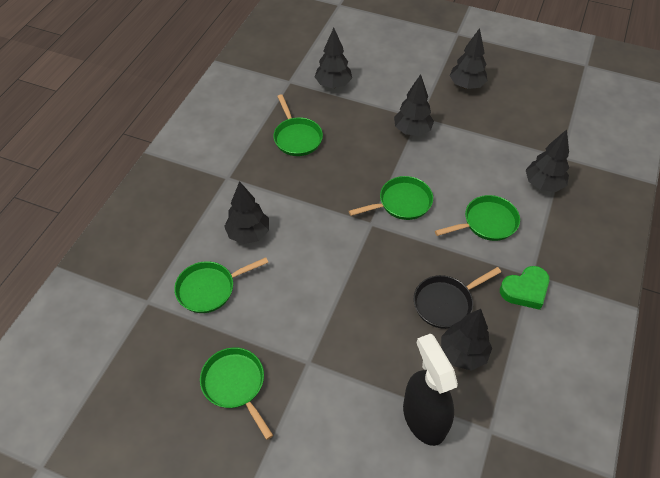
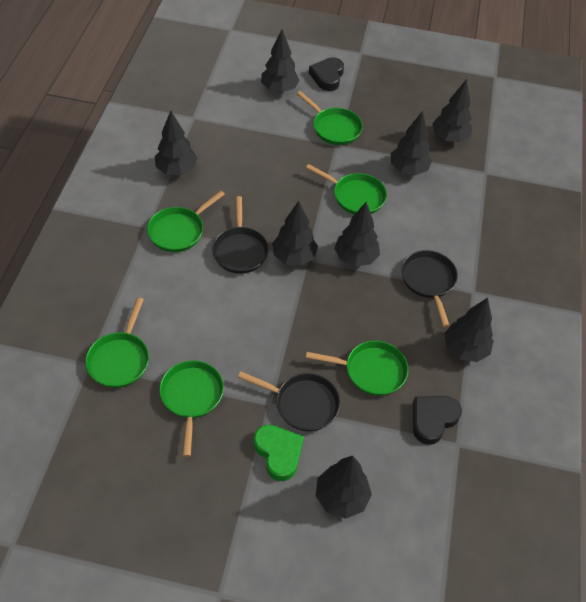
black heart: none = 0 -> [309,57,344,91] [413,396,462,445] = 2
black pan: [414,267,501,329] = 1 -> [212,196,269,274] [238,372,340,432] [401,250,458,327] = 3
black spray bottle: [403,333,458,446] = 1 -> none = 0
black tree: [224,181,269,244] [315,28,352,88] [394,74,434,136] [441,309,492,371] [450,28,488,89] [526,130,569,192] = 6 -> [155,111,197,175] [261,29,300,93] [272,201,318,266] [316,456,372,518] [334,202,380,267] [391,111,432,175] [432,79,472,142] [444,298,494,362] = 8
green pan: [174,257,268,313] [200,347,273,440] [273,94,323,156] [349,176,433,220] [435,195,520,241] = 5 -> [85,297,149,388] [147,191,225,252] [160,360,224,457] [297,91,363,145] [306,164,387,214] [306,341,408,396] = 6

